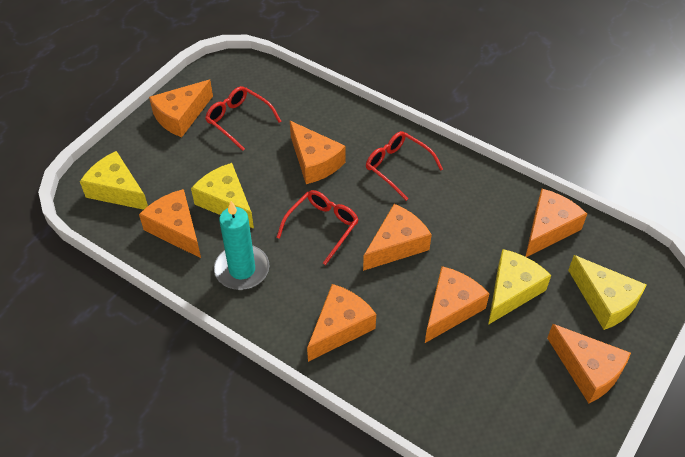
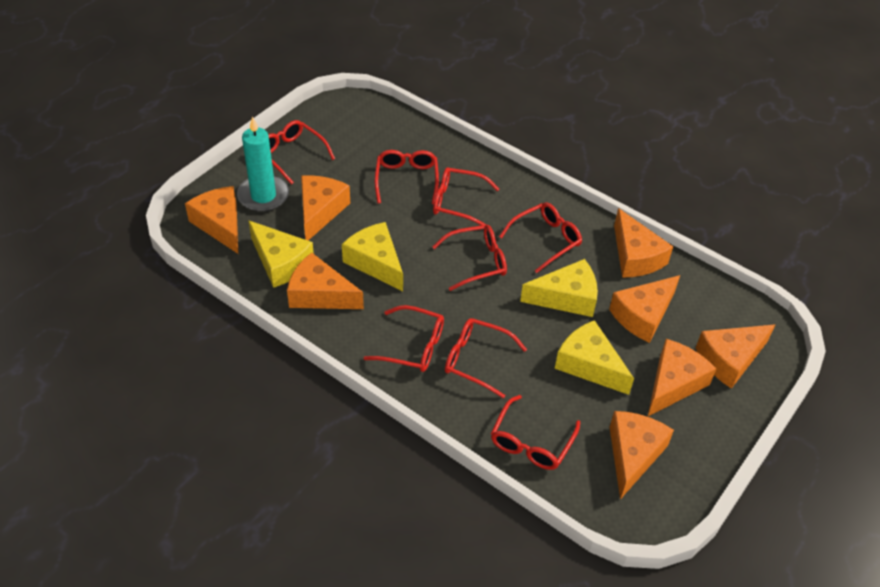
red glasses: [205,86,282,151] [276,190,359,265] [366,131,443,201] = 3 -> [268,120,335,185] [364,305,444,372] [375,150,439,204] [432,225,507,291] [433,167,499,225] [445,318,527,398] [491,395,580,470] [499,202,582,273] = 8

